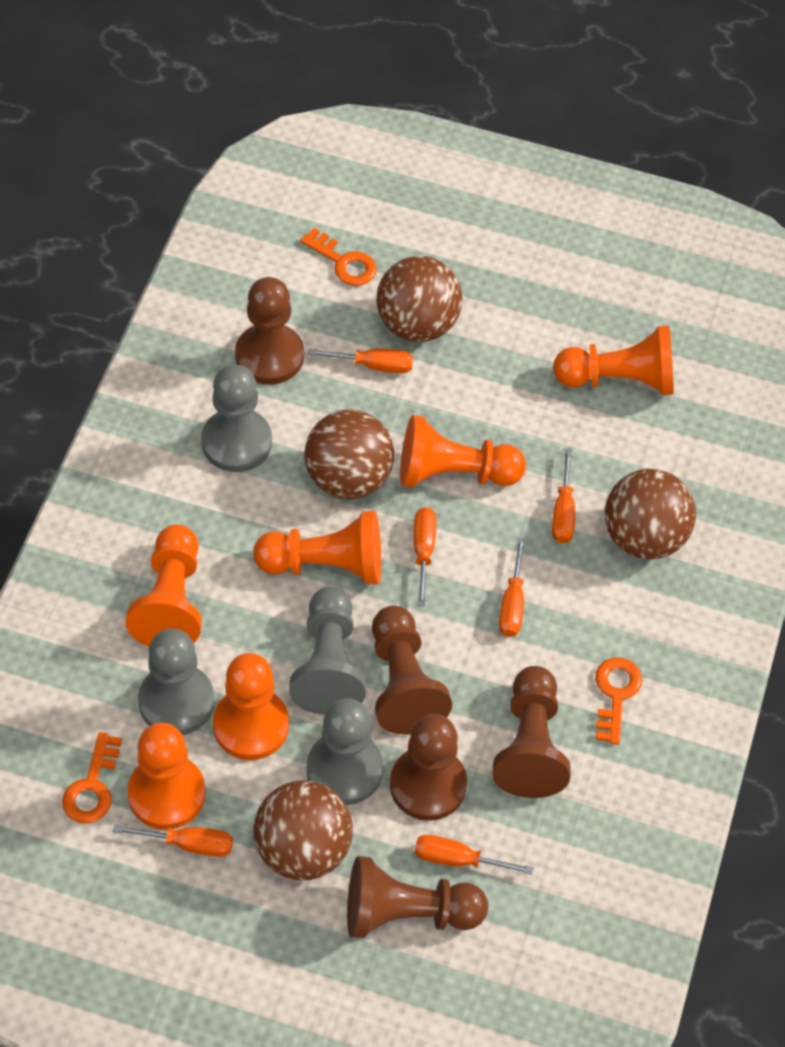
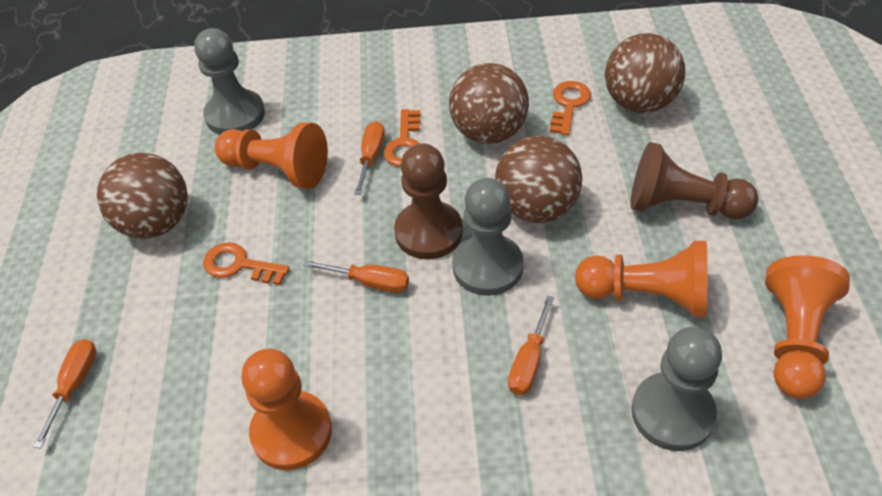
brown pawn: [235,277,304,385] [347,856,488,938] [372,606,452,734] [390,714,467,821] [492,666,571,798] = 5 -> [394,143,463,259] [630,142,759,219] = 2
grey pawn: [138,628,214,735] [201,365,272,472] [289,586,366,715] [307,698,383,805] = 4 -> [194,28,265,135] [452,178,524,296] [632,327,722,451] = 3
orange pawn: [126,524,202,646] [127,723,206,830] [213,653,289,760] [253,511,381,585] [400,415,526,487] [553,325,674,395] = 6 -> [215,122,328,189] [241,349,332,470] [575,241,707,317] [765,255,850,399] = 4
orange screwdriver: [113,825,233,857] [308,348,413,373] [414,507,436,607] [415,835,534,875] [499,538,525,637] [552,448,575,543] = 6 -> [33,339,96,448] [303,260,409,293] [354,121,385,195] [508,296,554,395] = 4

